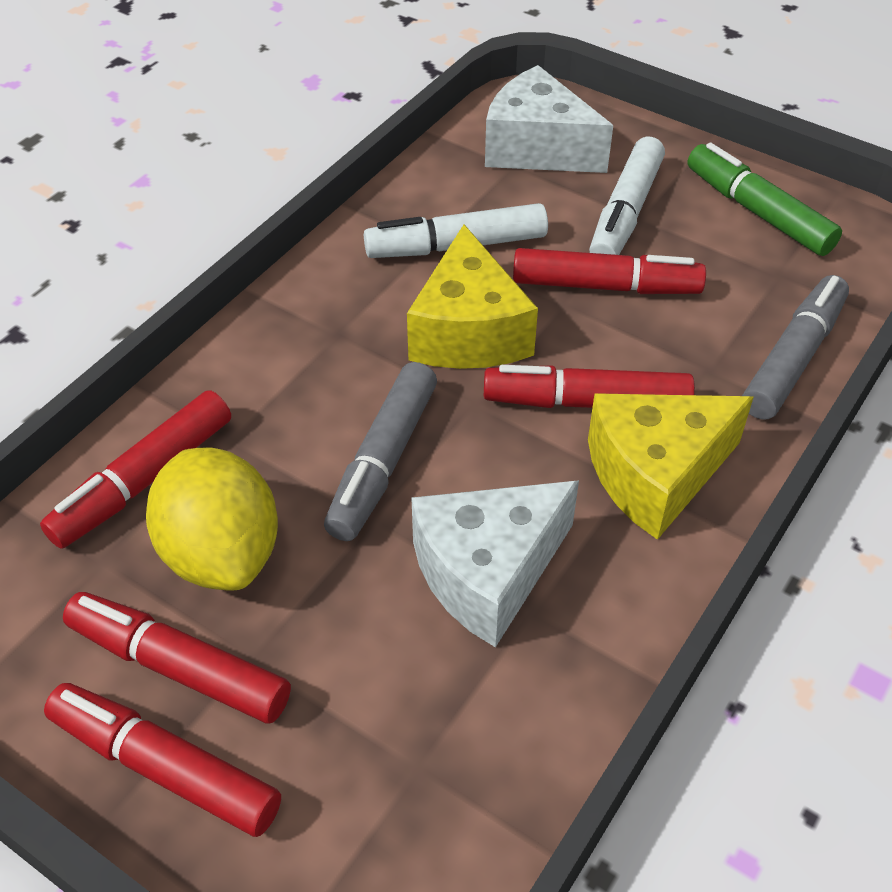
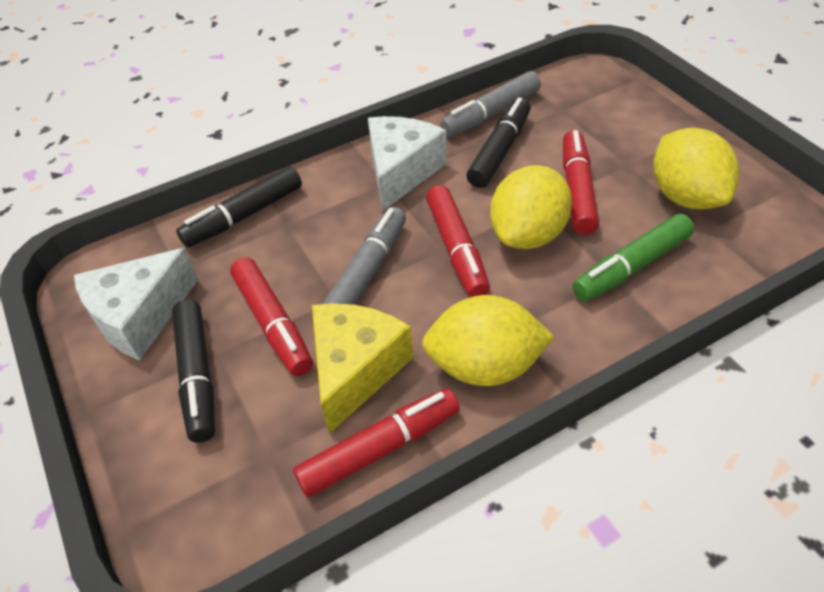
black marker: none = 0 -> [172,300,215,443] [176,166,302,248] [467,97,531,188] = 3
red marker: [40,390,231,549] [44,683,281,837] [63,592,291,723] [484,365,695,408] [513,248,706,294] = 5 -> [230,257,313,376] [293,388,460,498] [426,185,490,297] [563,130,599,235] = 4
white marker: [364,203,548,258] [589,136,665,255] = 2 -> none = 0
yellow cheese: [407,224,538,369] [588,393,754,540] = 2 -> [312,303,413,434] = 1
yellow lemon: [146,448,278,591] = 1 -> [422,295,554,386] [490,165,572,249] [653,128,739,209] = 3

